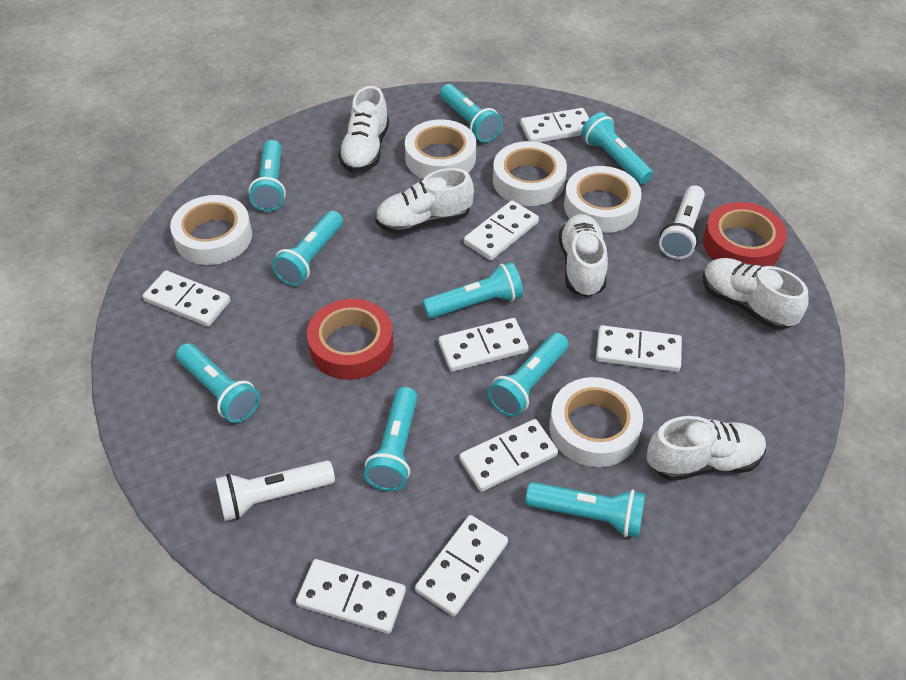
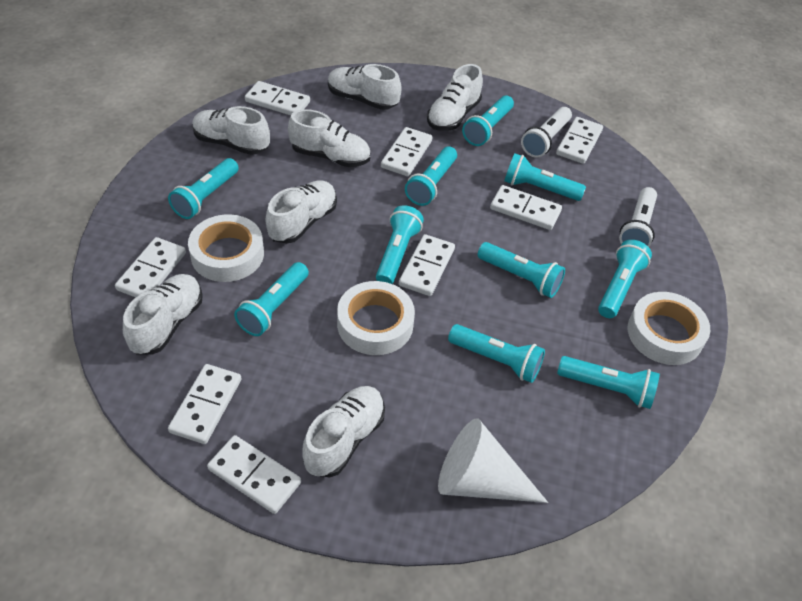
red tape: [307,299,394,380] [703,202,787,266] = 2 -> none = 0
turquoise flashlight: [176,343,260,423] [249,140,286,211] [272,211,343,286] [364,387,417,491] [423,262,523,319] [440,84,503,143] [487,333,569,417] [526,482,645,538] [581,112,653,185] = 9 -> [168,158,239,219] [234,262,309,336] [376,205,424,284] [405,146,457,206] [448,324,545,383] [462,95,514,146] [478,242,565,298] [504,153,586,201] [557,356,660,409] [598,240,652,318] = 10
white cone: none = 0 -> [438,418,548,503] = 1
white shoe: [338,86,389,172] [375,168,474,234] [559,214,608,297] [647,416,766,481] [703,258,809,330] = 5 -> [123,274,203,355] [192,106,270,155] [266,181,337,243] [288,109,370,167] [302,386,385,477] [328,64,402,110] [427,64,483,131] = 7
white tape: [170,195,252,265] [405,119,476,179] [493,141,567,206] [550,377,643,467] [564,166,642,233] = 5 -> [188,214,264,282] [337,281,415,355] [628,292,710,365] = 3

